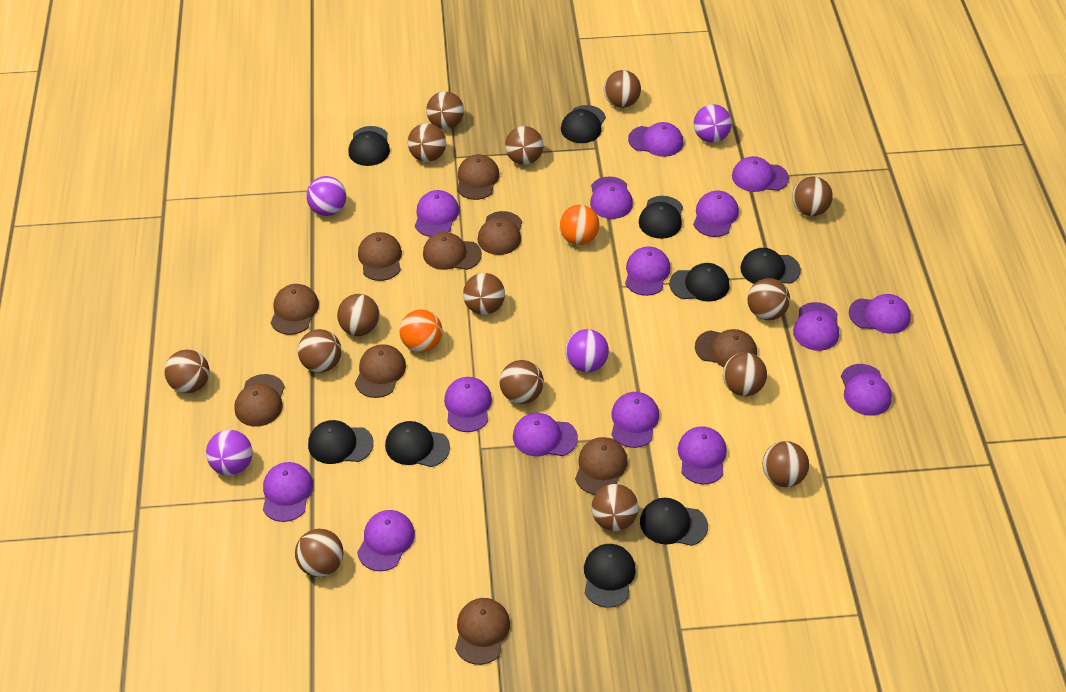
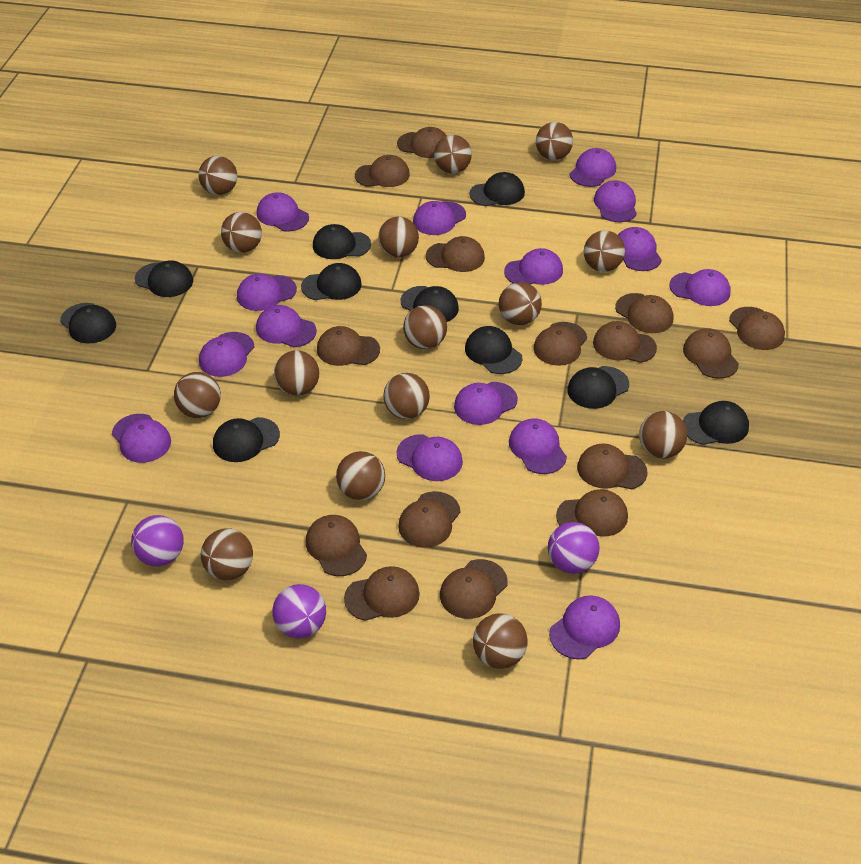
black cap: [308,420,374,464] [348,126,390,166] [385,421,450,467] [561,105,606,143] [584,544,636,608] [639,196,683,239] [640,498,708,546] [669,263,729,302] [740,248,801,284] = 9 -> [60,303,116,344] [135,260,193,297] [213,417,280,462] [301,263,362,300] [313,224,371,259] [401,286,459,322] [465,326,522,374] [469,172,525,206] [567,366,629,409] [683,401,749,445] = 10
brown cap: [234,374,285,426] [271,284,319,335] [355,344,406,398] [358,232,402,281] [423,232,482,270] [455,598,510,665] [457,154,500,200] [478,211,522,255] [575,437,628,495] [695,329,757,367] = 10 -> [306,515,367,576] [317,326,380,366] [344,566,420,621] [355,155,410,187] [397,127,447,158] [398,491,461,548] [426,236,485,272] [440,559,508,619] [534,322,587,366] [556,489,628,536] [577,444,647,489] [593,321,657,363] [615,293,673,333] [683,328,739,379] [729,307,785,350] = 15
orange ball: [399,309,442,352] [559,205,599,245] = 2 -> none = 0
purple ball: [206,430,253,475] [306,176,346,216] [565,329,609,373] [693,104,732,143] = 4 -> [131,515,184,566] [272,584,326,639] [548,522,599,574] = 3

